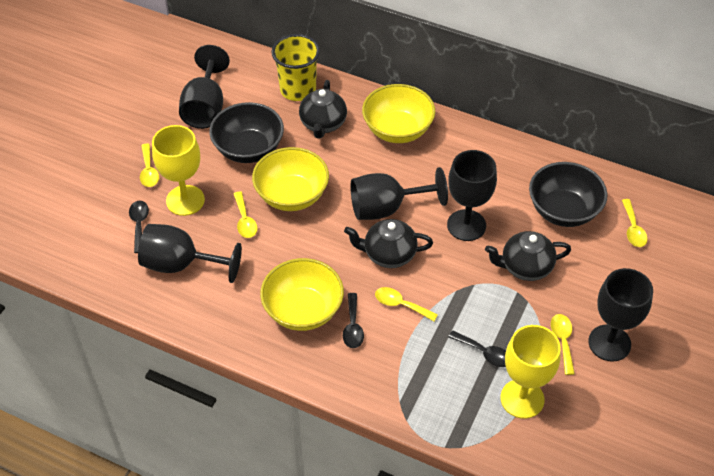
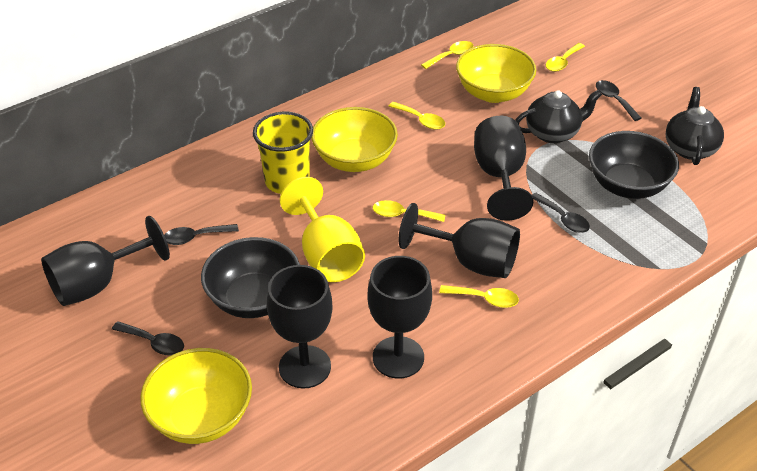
black spoon: [129,201,149,253] [343,293,364,348] [448,330,506,367] = 3 -> [112,321,184,356] [164,224,239,245] [532,193,590,233] [596,80,641,121] = 4
black teapot: [299,80,347,139] [344,219,433,268] [485,231,571,281] = 3 -> [515,90,602,143] [665,87,724,165] = 2
yellow goblet: [152,125,205,216] [501,325,561,419] = 2 -> [280,177,365,282] = 1

